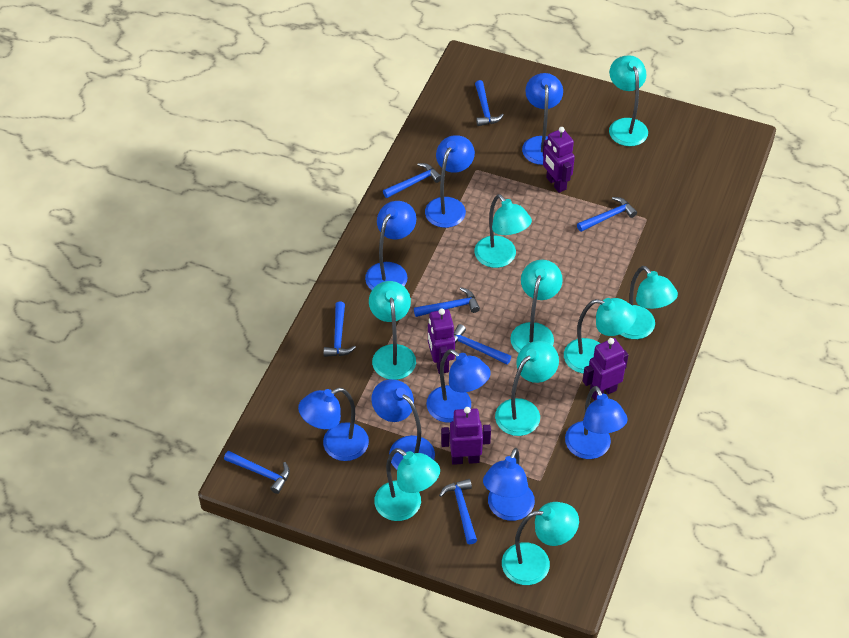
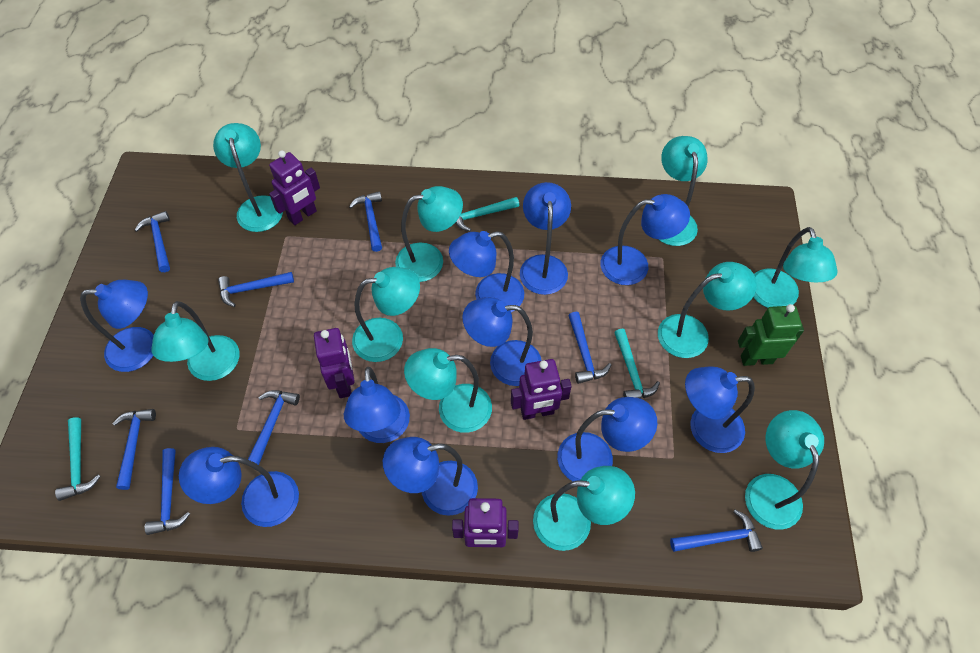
blue lamp: [298,388,369,461] [365,201,416,290] [371,379,435,469] [425,135,475,228] [427,349,491,423] [483,448,535,521] [522,73,563,165] [565,386,628,459] = 8 -> [80,280,154,372] [179,447,299,527] [344,367,410,443] [383,437,478,516] [449,231,524,312] [462,297,541,386] [520,182,571,295] [557,397,657,481] [600,194,690,285] [685,366,755,453] = 10
green robot: none = 0 -> [738,304,804,366] = 1
turquoise hammer: none = 0 -> [55,417,101,501] [455,197,519,231] [614,329,660,399] = 3
turquoise lamp: [369,281,416,380] [374,448,440,521] [474,194,532,268] [495,341,559,436] [502,502,579,585] [510,260,563,353] [564,298,637,374] [609,55,648,146] [620,266,678,339] = 9 -> [151,301,240,381] [213,123,283,232] [352,267,420,362] [395,186,463,282] [404,348,492,433] [533,466,635,551] [658,136,708,246] [658,262,757,358] [745,410,824,530] [753,227,838,308] = 10

